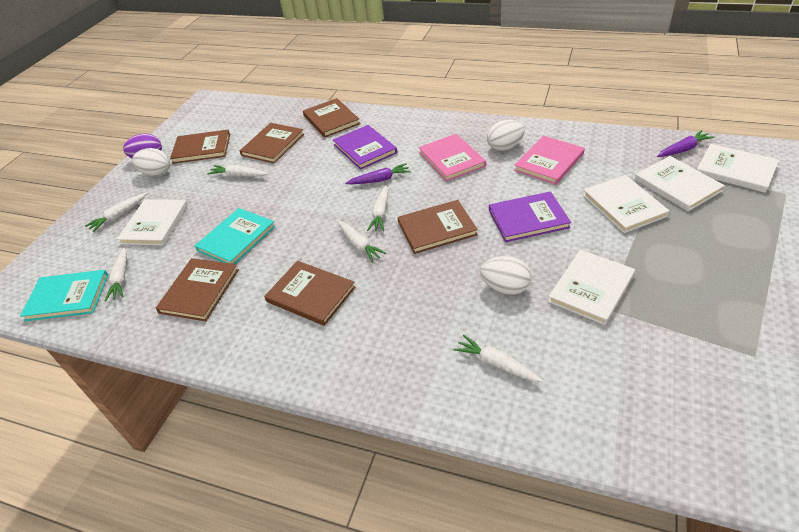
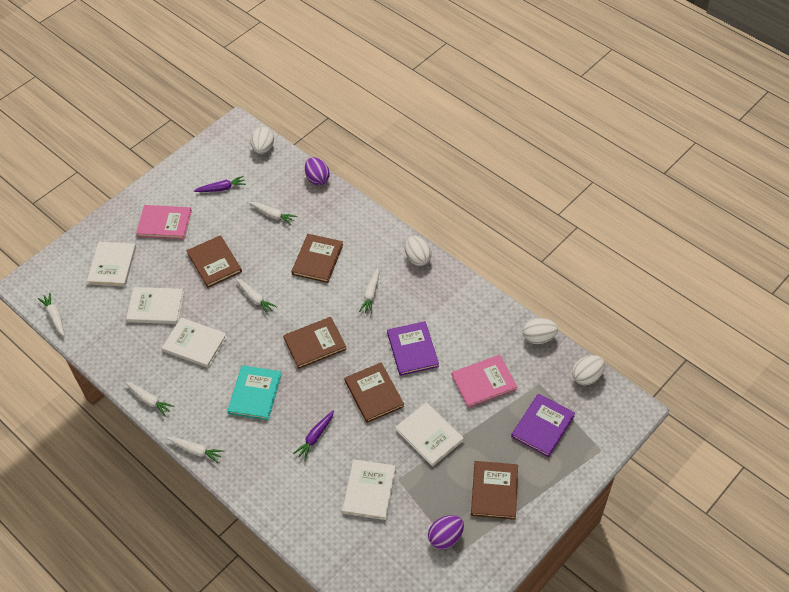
brown book: [156,258,239,321] [170,130,230,164] [240,123,304,164] [264,261,355,326] [303,98,360,138] [397,200,478,254] = 6 -> [187,235,242,288] [283,317,347,369] [291,234,343,283] [344,362,404,423] [471,461,518,520] = 5
purple egg: [123,133,162,158] = 1 -> [305,157,330,185] [428,515,464,549] = 2
turquoise book: [20,270,108,321] [195,208,276,264] = 2 -> [227,365,281,420] = 1
white egg: [132,148,170,177] [480,256,531,295] [487,120,525,151] = 3 -> [251,127,274,154] [405,236,432,266] [523,318,558,344] [572,355,605,385] = 4

